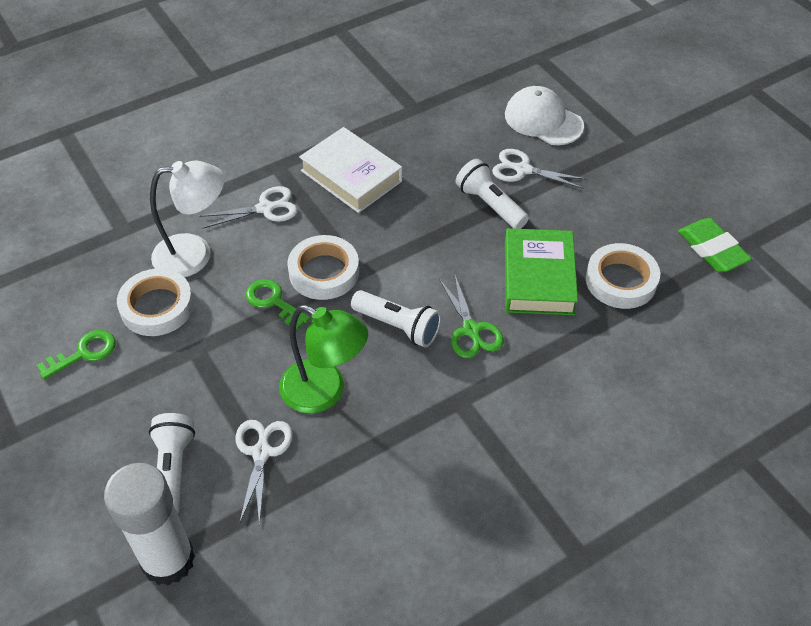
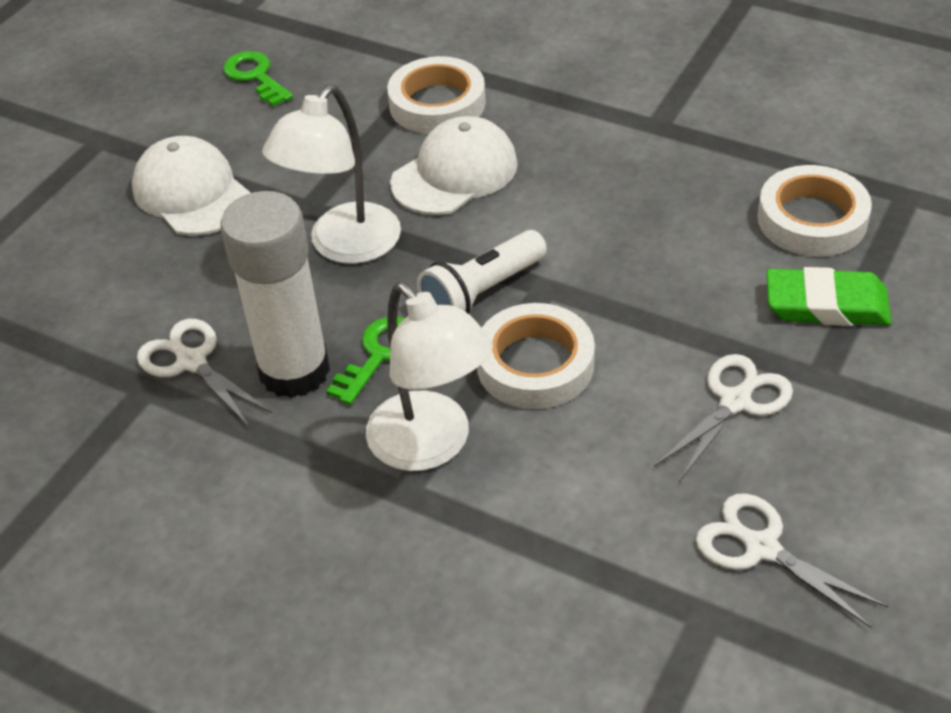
green book: [505,228,578,315] = 1 -> none = 0
green lamp: [279,305,368,414] = 1 -> none = 0
green scissors: [439,276,504,358] = 1 -> none = 0
white book: [299,127,402,213] = 1 -> none = 0
white cap: [505,86,584,145] = 1 -> [132,136,251,236] [390,116,518,215] = 2
white flashlight: [149,413,195,514] [351,290,441,348] [456,159,529,229] = 3 -> [417,230,547,314] = 1
white lamp: [150,161,224,277] = 1 -> [262,85,401,264] [366,282,493,471] = 2

